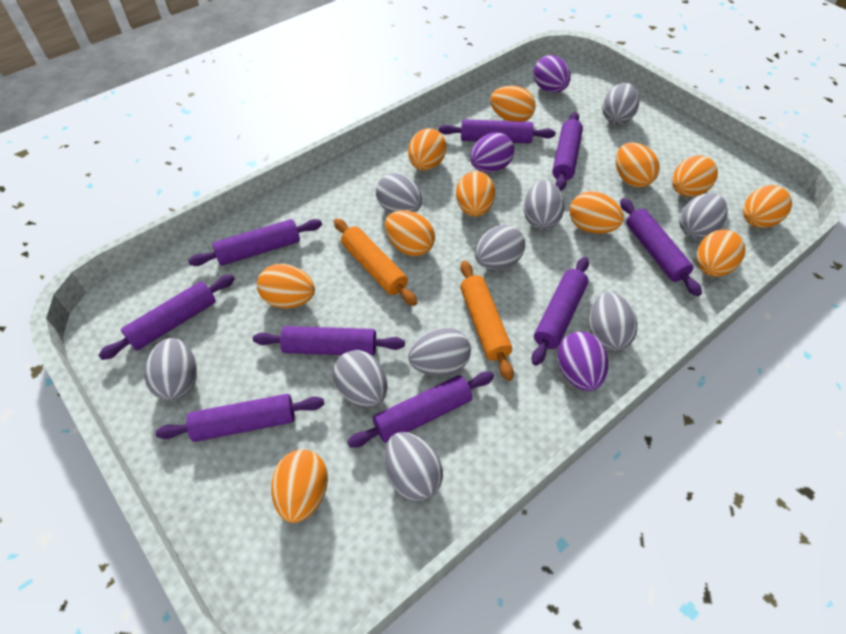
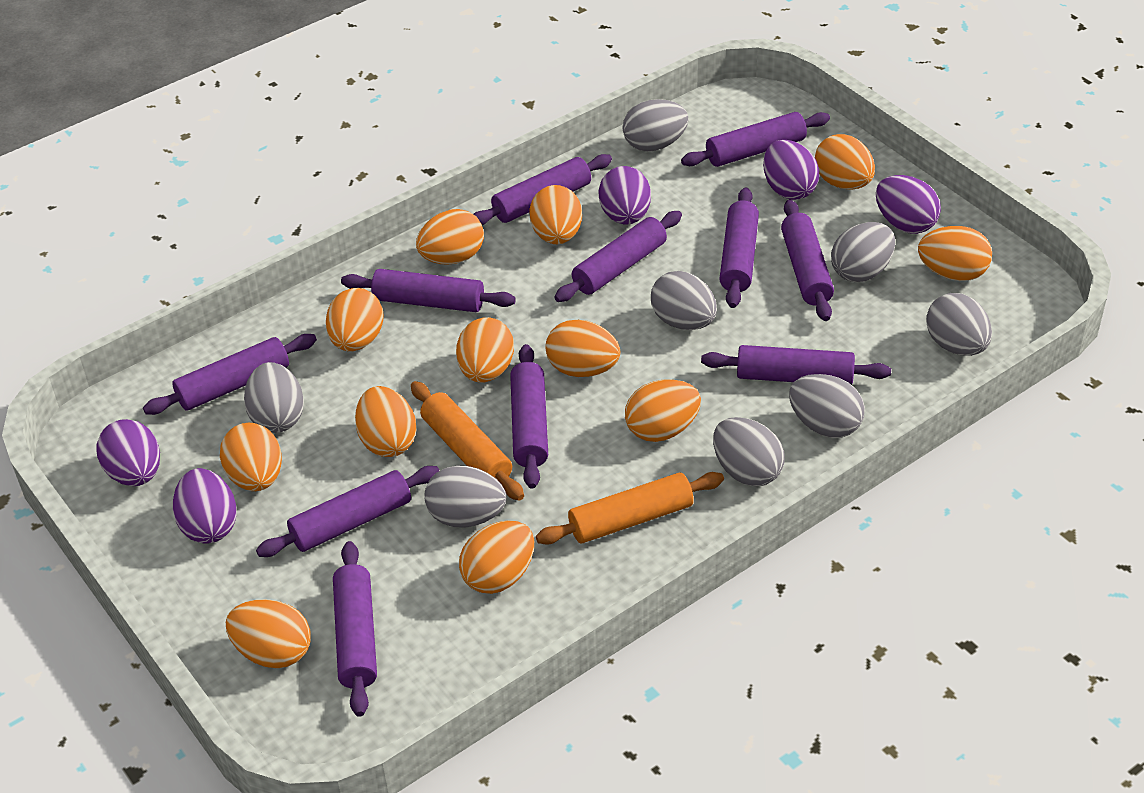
grey egg: [144,338,197,401] [333,350,388,407] [376,173,422,213] [384,432,443,501] [408,327,471,376] [475,225,525,270] [524,181,564,230] [589,293,637,351] [603,83,639,125] [679,193,728,240] = 10 -> [244,362,304,433] [424,466,506,528] [623,99,689,152] [651,271,717,330] [713,417,785,486] [789,374,865,438] [831,222,895,282] [926,293,992,356] = 8
orange egg: [257,264,315,308] [271,449,328,523] [385,210,435,256] [408,128,447,170] [456,171,495,217] [490,86,536,122] [570,191,624,234] [616,142,660,188] [672,155,718,197] [697,230,745,277] [743,185,792,228] = 11 -> [220,423,282,491] [226,599,311,668] [326,288,383,351] [355,386,417,457] [416,209,484,265] [456,317,514,383] [459,521,534,594] [529,185,582,244] [545,320,620,377] [625,379,701,442] [815,134,875,189] [918,226,992,281] = 12
purple egg: [470,132,514,173] [533,55,571,93] [557,331,608,391] = 3 -> [96,419,160,486] [173,468,237,544] [598,166,651,225] [763,140,819,200] [876,175,941,234] = 5
purple rolling pin: [98,274,235,360] [156,394,324,442] [188,219,322,266] [253,326,405,356] [347,372,494,448] [439,119,555,144] [532,257,589,366] [552,112,583,191] [620,198,702,296] = 9 -> [143,334,317,415] [256,466,439,557] [333,541,377,717] [341,269,516,312] [474,154,612,225] [510,344,548,489] [554,211,682,302] [681,112,830,167] [701,345,891,385] [719,187,759,308] [781,199,834,321] = 11

